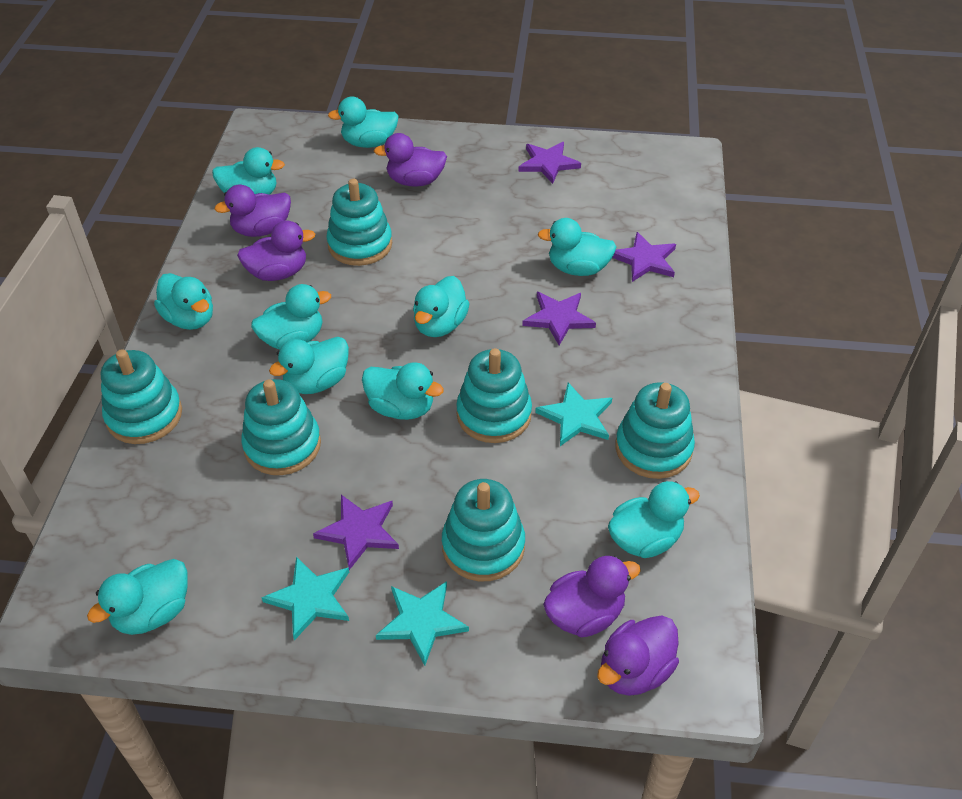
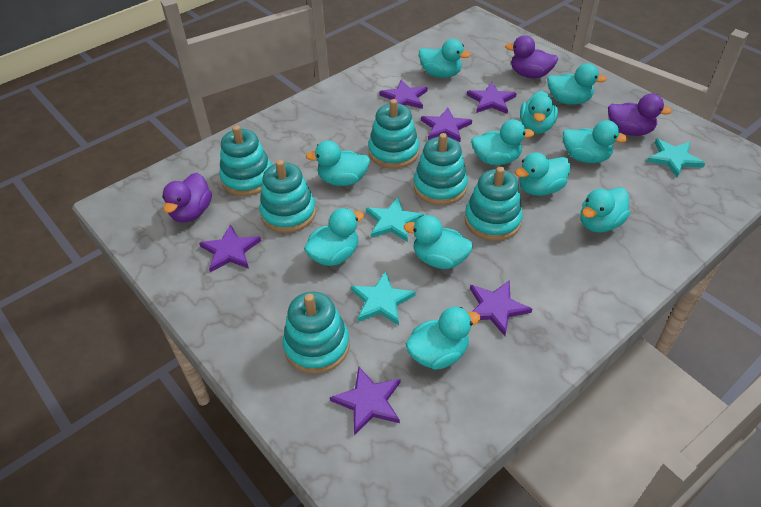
purple duck: [214,185,291,237] [237,220,315,281] [374,133,447,187] [543,556,641,638] [597,616,679,696] = 5 -> [162,173,212,222] [505,35,558,78] [608,93,672,136] = 3
purple star: [313,495,399,570] [518,142,581,184] [522,292,596,345] [612,232,676,282] = 4 -> [199,224,261,272] [330,367,400,436] [379,79,428,109] [421,108,472,142] [467,82,517,114] [470,280,532,336] = 6
turquoise duck: [87,559,188,635] [154,273,213,330] [212,147,285,195] [251,284,331,349] [269,337,349,394] [328,97,399,148] [362,362,444,420] [413,276,469,337] [538,218,616,276] [608,481,700,558] = 10 -> [304,208,364,266] [306,141,370,186] [404,215,473,269] [406,307,481,370] [419,39,471,78] [471,119,534,165] [515,152,571,196] [520,91,558,134] [547,63,607,105] [563,120,628,163] [580,187,630,233] = 11

